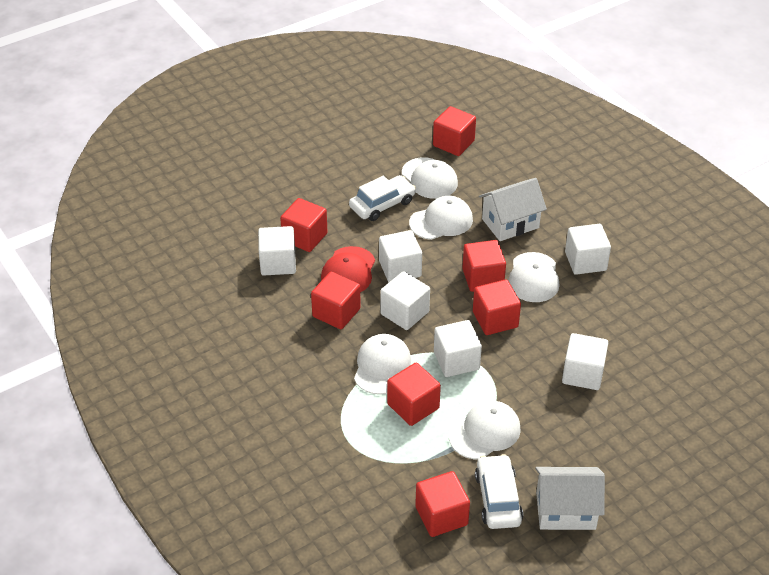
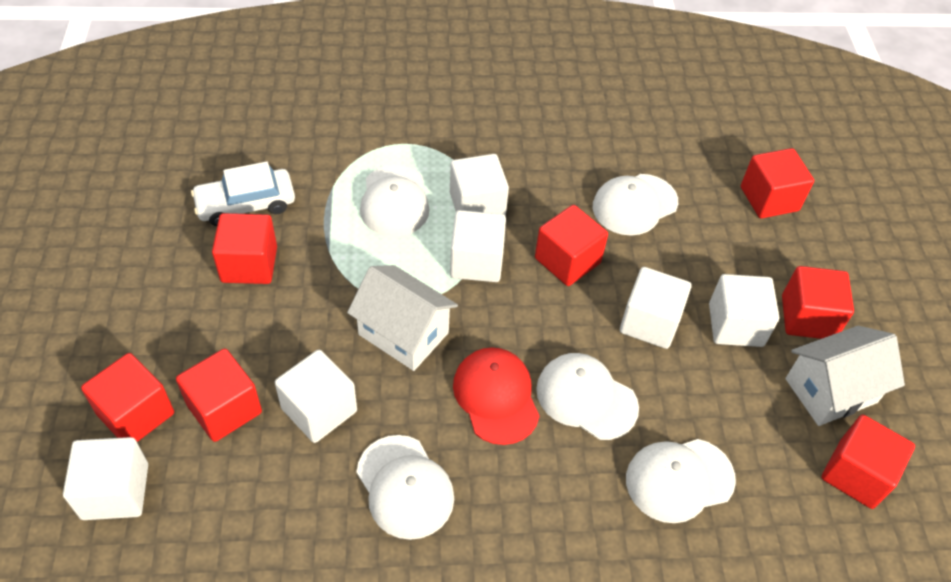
white car: [349,175,416,221] [475,454,523,529] = 2 -> [191,161,295,226] = 1

